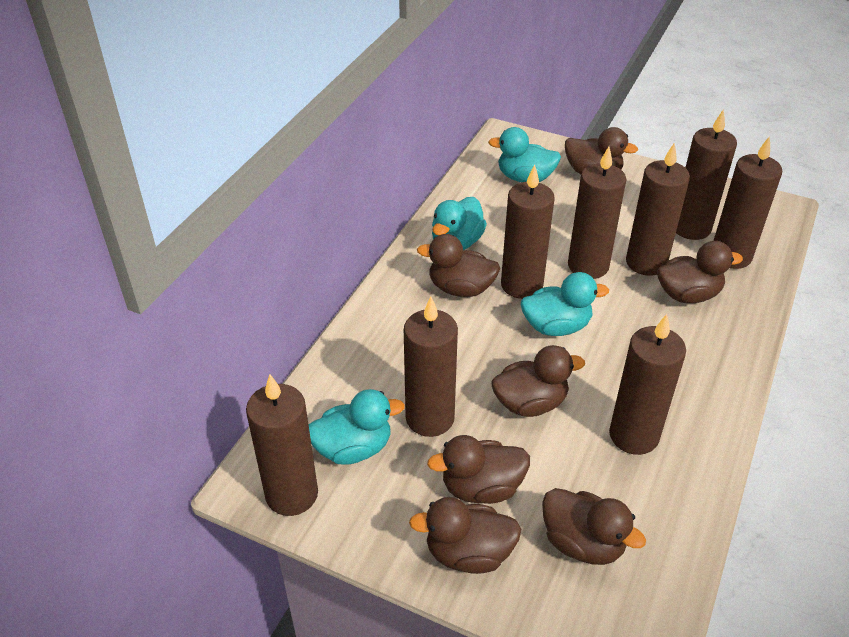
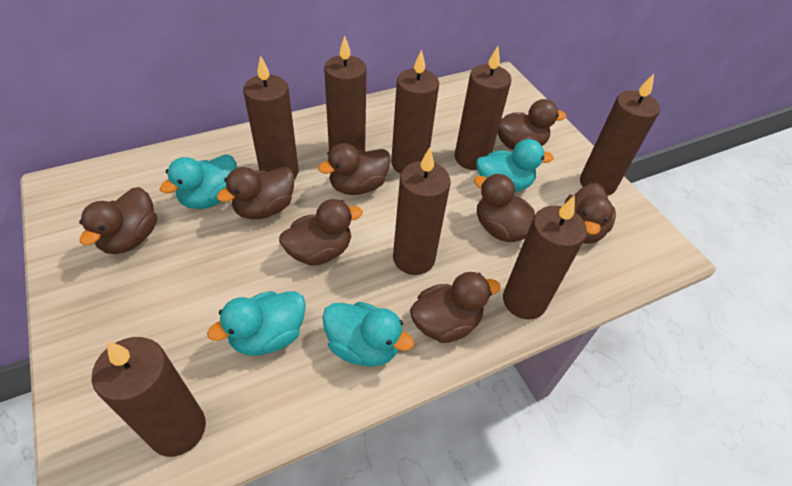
brown duck: [409,497,521,574] [417,234,500,297] [427,435,530,504] [491,345,585,417] [542,488,646,565] [565,127,638,174] [657,241,743,303] = 7 -> [79,187,157,254] [217,167,294,219] [279,199,363,266] [318,143,391,195] [410,272,501,343] [474,174,535,242] [498,99,566,150] [564,183,616,244] = 8

